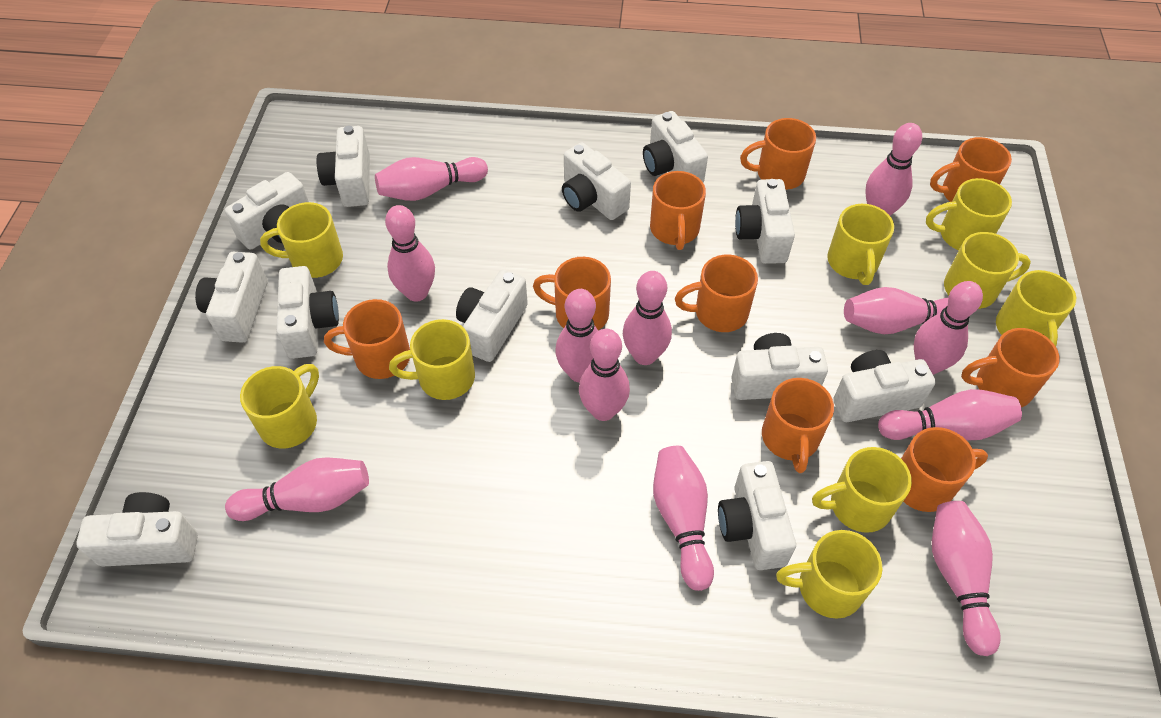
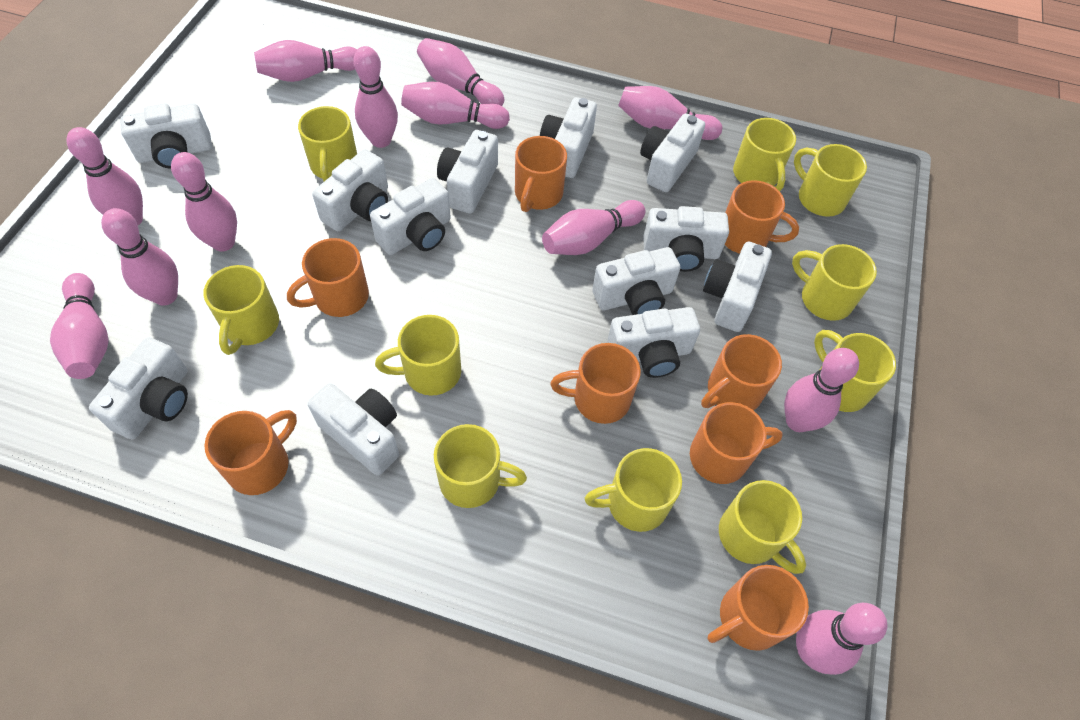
orange mug: [324,299,410,379] [533,257,611,330] [650,171,706,250] [675,254,758,332] [740,118,816,190] [762,378,834,473] [901,427,988,512] [930,137,1012,202] [961,328,1060,408] = 9 -> [204,410,297,495] [287,238,369,317] [515,136,567,212] [550,343,641,424] [690,402,783,484] [701,334,782,410] [708,565,809,651] [725,180,799,254] = 8
yellow mug: [240,364,319,448] [260,202,343,278] [389,319,475,400] [776,530,883,619] [812,447,912,533] [827,204,894,285] [926,178,1012,250] [944,232,1031,309] [996,270,1076,346] = 9 -> [203,265,279,355] [298,106,357,181] [375,315,461,396] [434,424,527,508] [585,448,682,532] [719,480,806,574] [733,118,796,191] [792,244,877,321] [794,144,867,217] [814,330,896,412] = 10

